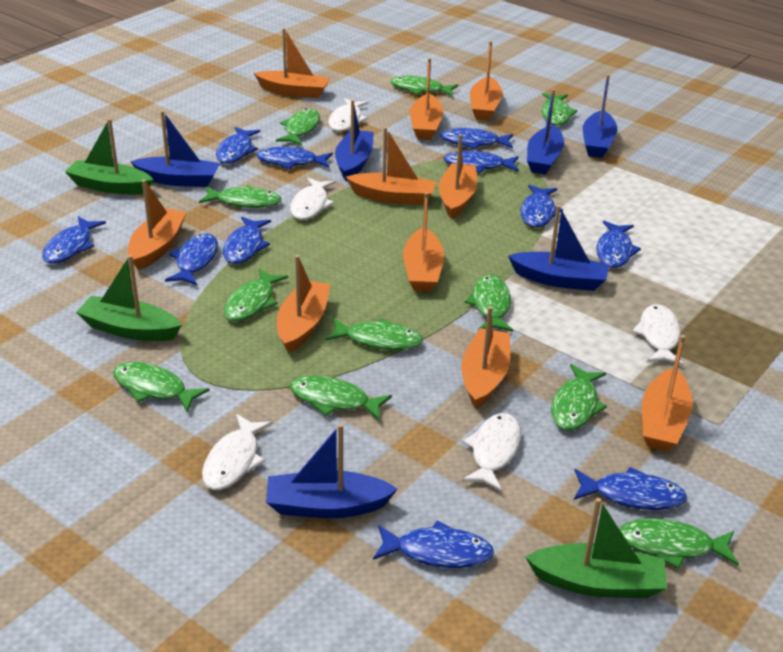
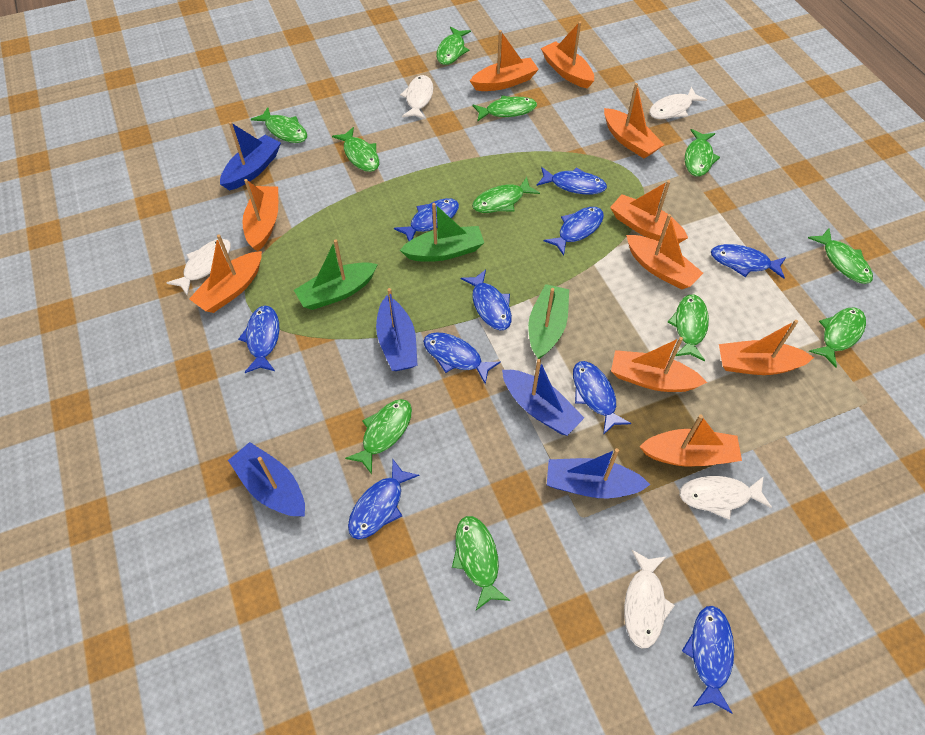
blue boat: [130,110,220,187] [266,424,398,518] [335,100,374,181] [508,205,609,291] [527,89,564,175] [583,74,617,158] = 6 -> [220,122,281,191] [228,442,305,517] [376,288,418,371] [502,359,584,436] [547,448,650,498] = 5
blue fish: [42,216,106,264] [165,233,218,285] [216,127,261,164] [223,217,271,264] [256,147,333,169] [373,520,494,568] [440,128,513,149] [443,151,519,173] [521,185,563,228] [574,467,687,510] [596,221,641,268] = 11 -> [238,306,279,373] [348,460,419,539] [394,198,459,241] [423,332,501,384] [461,269,512,330] [536,167,607,194] [543,207,604,256] [573,361,632,435] [682,606,734,714] [711,244,786,279] = 10

